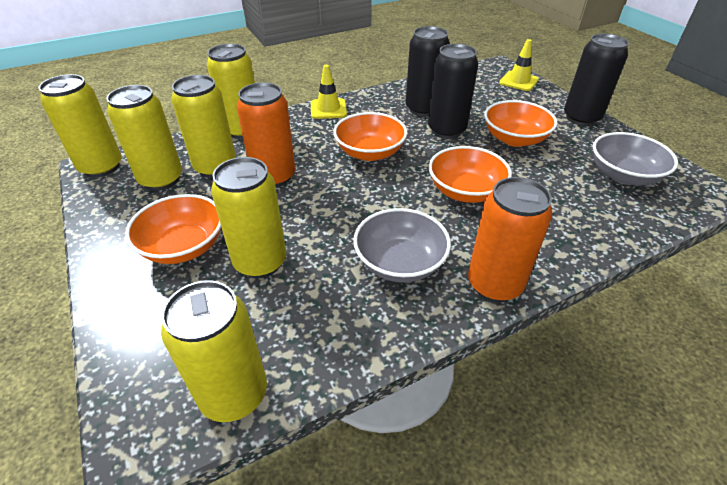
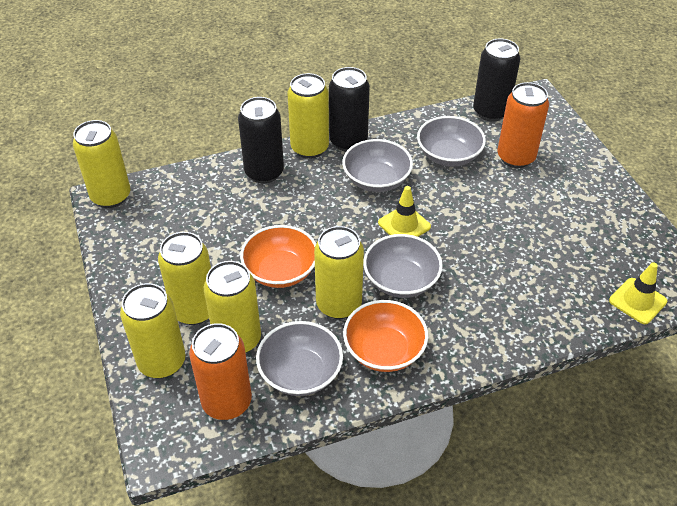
grey bowl: [353,208,451,283] [593,132,678,185] = 2 -> [256,321,343,396] [342,139,413,192] [363,234,443,298] [417,116,486,167] = 4
orange bowl: [125,194,221,264] [333,112,407,161] [429,146,512,203] [484,100,557,147] = 4 -> [240,225,316,288] [343,300,428,372] = 2

